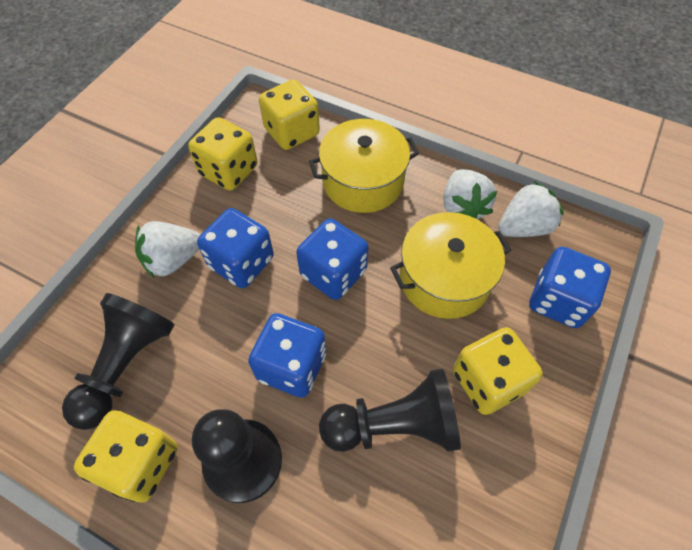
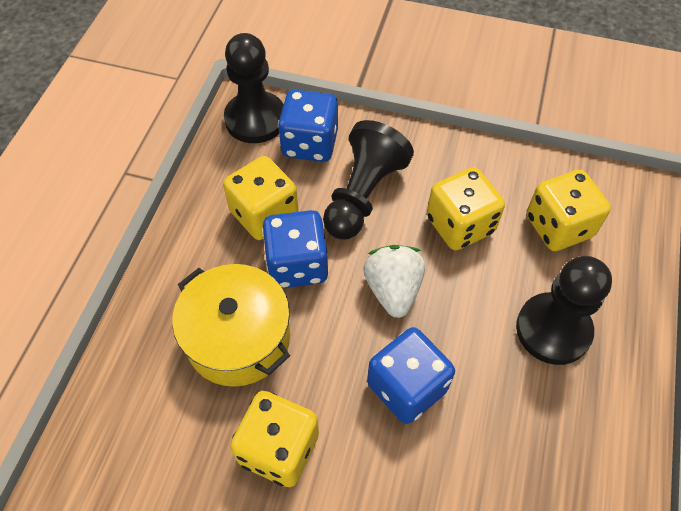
blue dice: [197,208,274,288] [248,313,326,398] [296,218,369,300] [529,247,611,328] = 4 -> [262,210,328,288] [278,90,338,162] [367,327,455,424] = 3
white strawberry: [135,221,200,278] [443,169,498,219] [498,181,564,237] = 3 -> [363,245,425,318] = 1
yellow pot: [309,119,419,213] [390,212,511,319] = 2 -> [172,264,290,387] = 1

